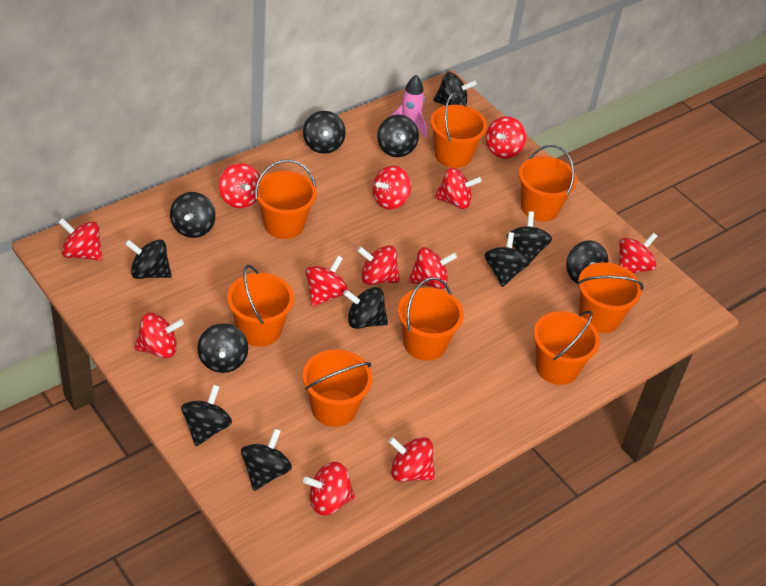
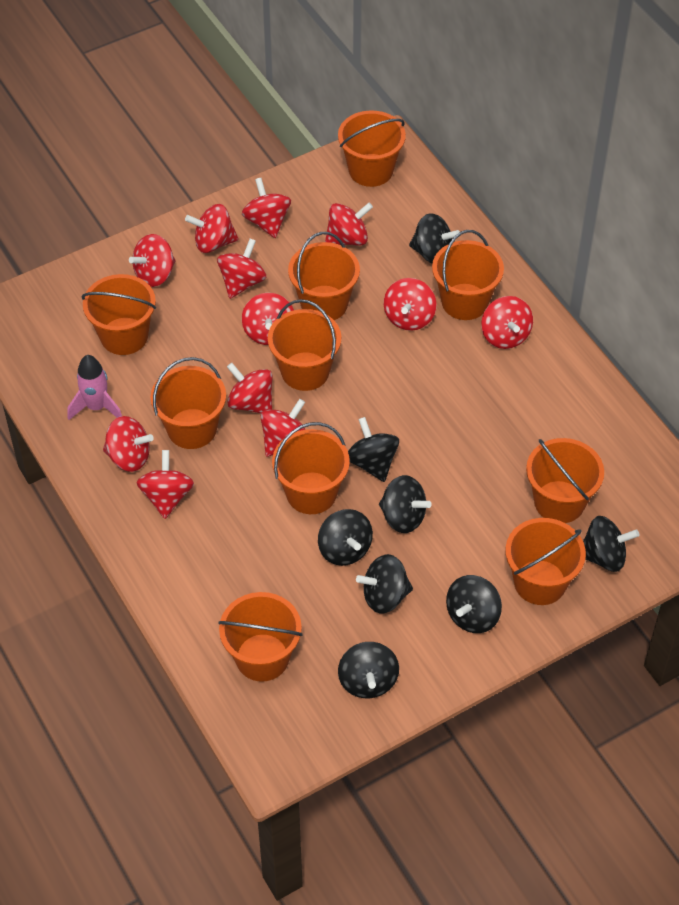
black spinning top: [125,239,172,279] [170,192,216,238] [181,385,232,446] [197,323,248,373] [241,429,292,491] [303,111,346,154] [343,287,388,329] [377,115,419,157] [433,72,477,106] [484,232,530,287] [507,211,552,263] [566,240,608,283] = 12 -> [318,509,373,566] [338,642,399,698] [348,417,399,482] [356,554,413,613] [379,475,432,533] [409,213,460,264] [446,575,502,633] [583,516,639,572] = 8
orange bucket: [227,265,294,347] [255,160,317,239] [303,349,372,427] [398,277,464,361] [430,93,487,168] [519,145,577,221] [534,311,600,385] [577,262,644,333] = 8 -> [82,274,156,355] [151,357,226,449] [218,592,303,682] [268,299,341,391] [272,422,350,514] [288,232,360,320] [338,110,406,187] [432,230,504,320] [505,518,586,605] [526,438,604,523] = 10

